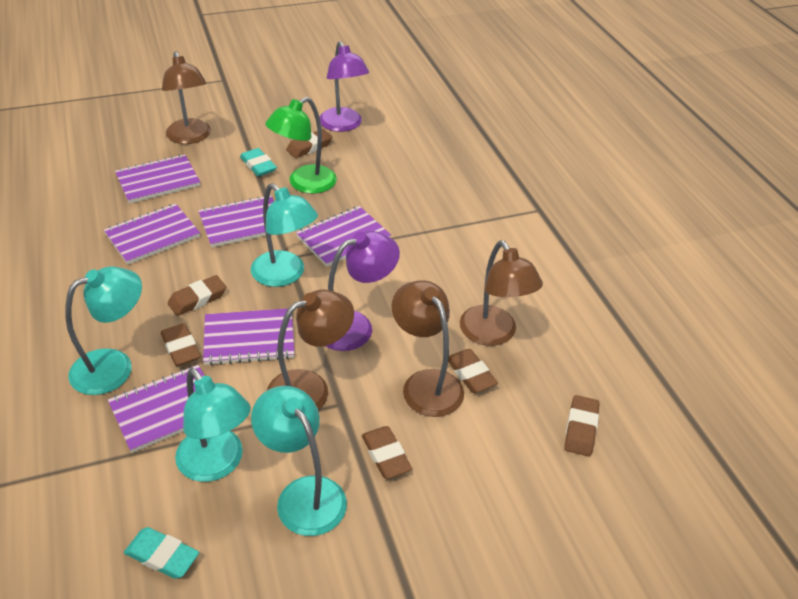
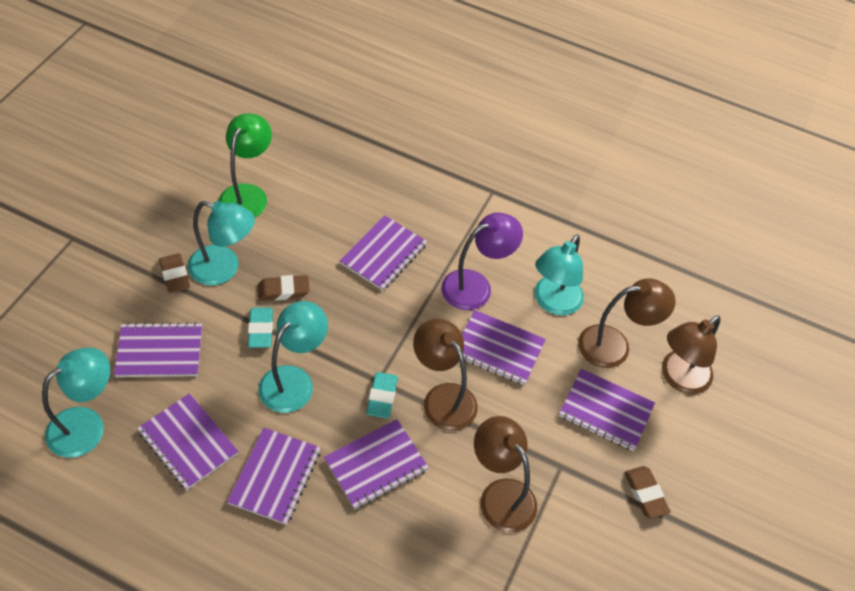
brown eraser: [161,323,201,366] [168,275,226,316] [286,129,333,158] [362,426,412,479] [448,349,498,393] [564,395,599,456] = 6 -> [159,254,190,293] [258,275,310,301] [624,466,670,519] = 3
purple lamp: [320,41,369,132] [326,231,400,351] = 2 -> [441,213,523,310] = 1
purple notebook: [104,204,200,264] [108,365,205,453] [115,154,200,204] [198,195,274,247] [203,308,295,365] [296,206,391,267] = 6 -> [114,322,202,377] [137,393,239,490] [227,428,321,525] [324,419,429,509] [340,215,427,291] [462,310,546,385] [559,369,655,451] = 7

